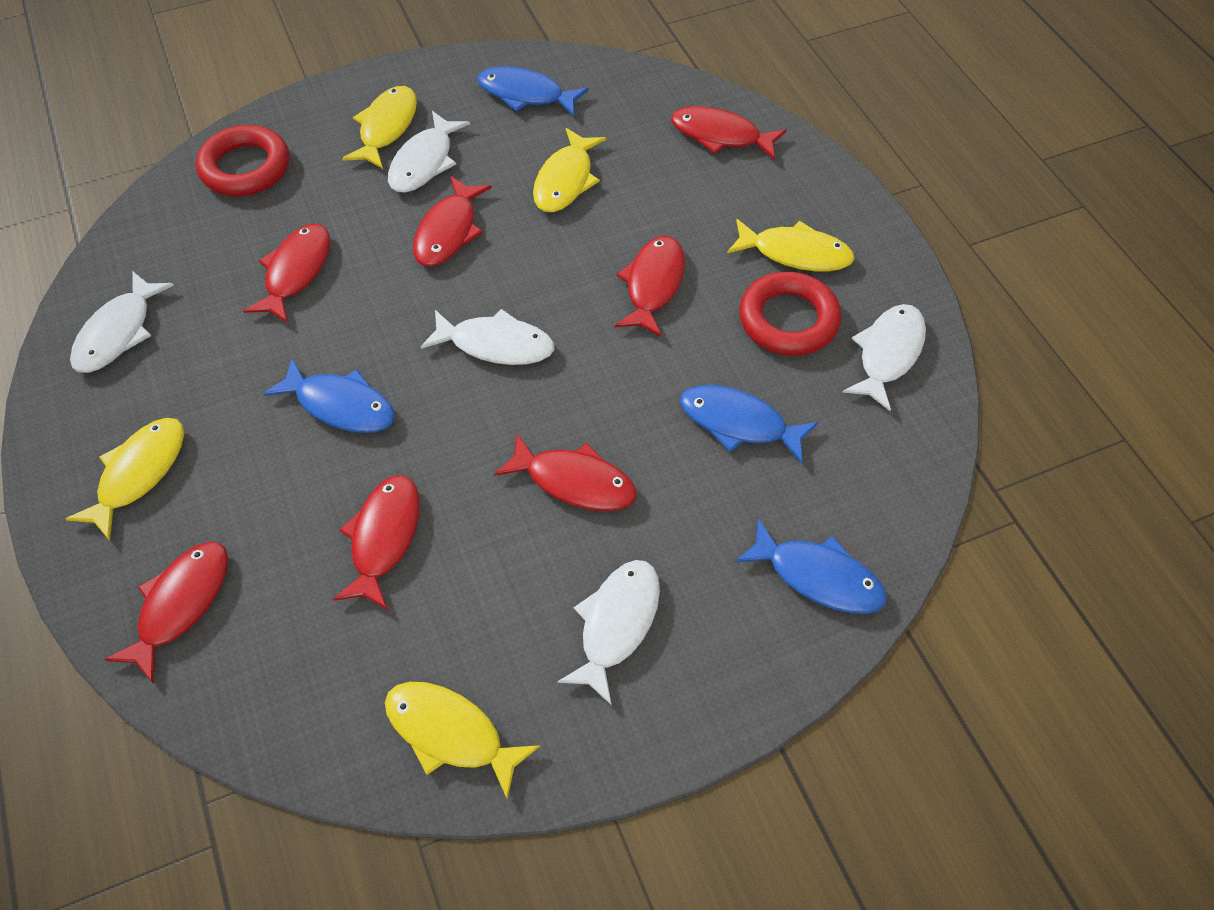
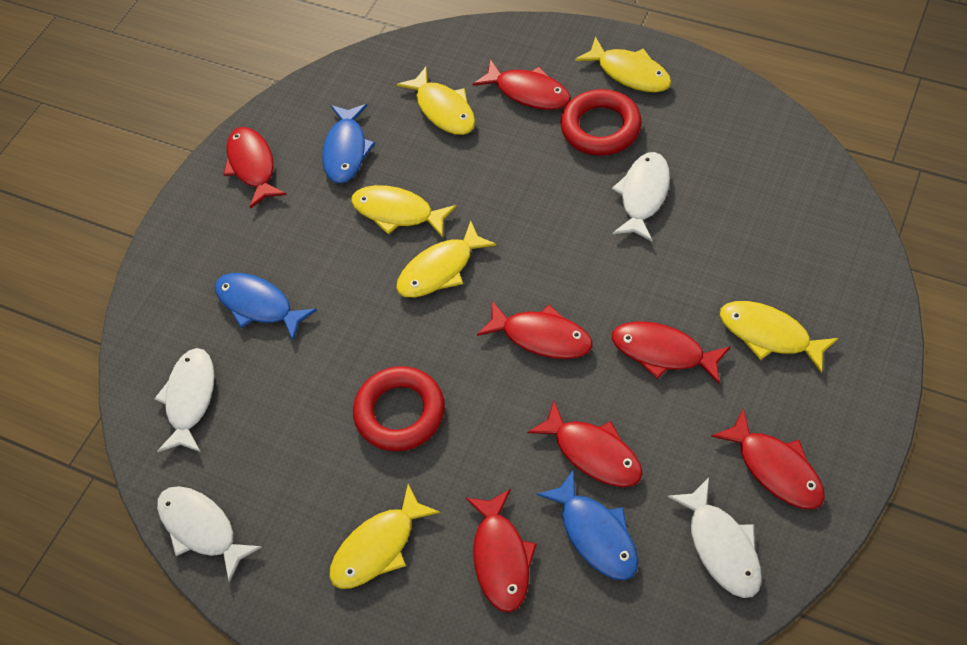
blue fish: [263,358,395,433] [477,66,589,116] [680,385,819,464] [735,518,887,614] = 4 -> [215,273,317,341] [322,104,376,183] [536,469,638,581] = 3
white fish: [70,271,174,373] [388,111,470,193] [421,309,555,365] [557,560,660,706] [843,304,926,411] = 5 -> [154,348,215,452] [157,486,262,583] [612,152,670,242] [668,478,762,598] = 4
yellow fish: [66,418,184,541] [342,86,417,169] [385,682,540,800] [533,128,606,212] [727,219,855,272] = 5 -> [329,484,440,589] [351,185,457,238] [396,221,497,297] [397,67,475,135] [575,36,671,92] [720,301,839,373] = 6

